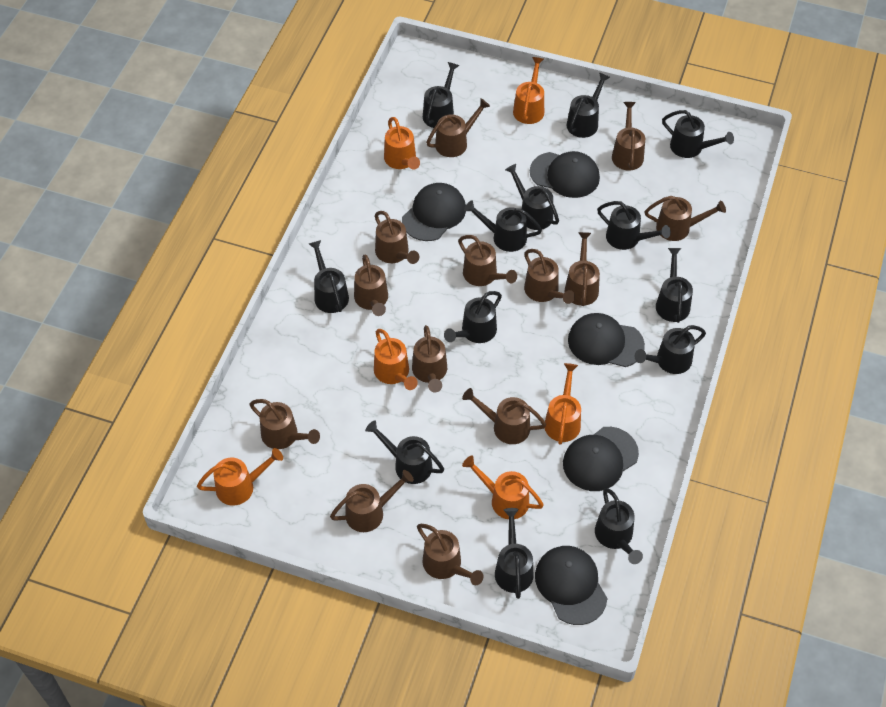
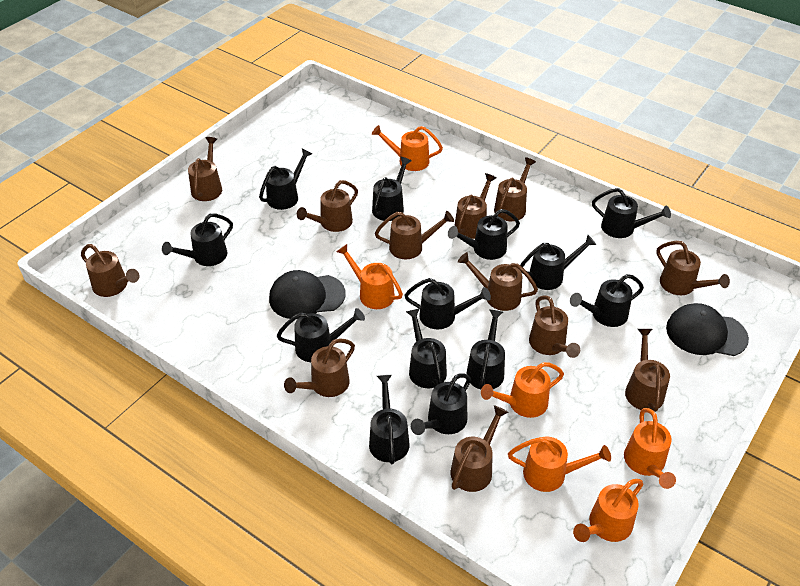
black cap: [402,183,466,241] [530,151,600,198] [535,546,607,625] [563,427,639,491] [568,313,645,367] = 5 -> [269,270,346,319] [666,303,749,356] = 2
brown watering can: [249,399,320,449] [330,470,414,532] [354,254,388,316] [375,211,419,264] [412,325,447,392] [417,524,484,585] [426,99,490,157] [458,235,517,286] [462,388,546,444] [524,249,575,304] [565,232,600,306] [612,102,645,171] [645,196,726,241] = 13 -> [81,244,140,297] [188,137,222,201] [284,338,355,397] [297,180,358,232] [375,211,454,259] [451,405,508,492] [454,173,496,239] [458,252,538,311] [494,157,536,221] [529,296,580,358] [625,329,670,412] [656,241,730,295] = 12

